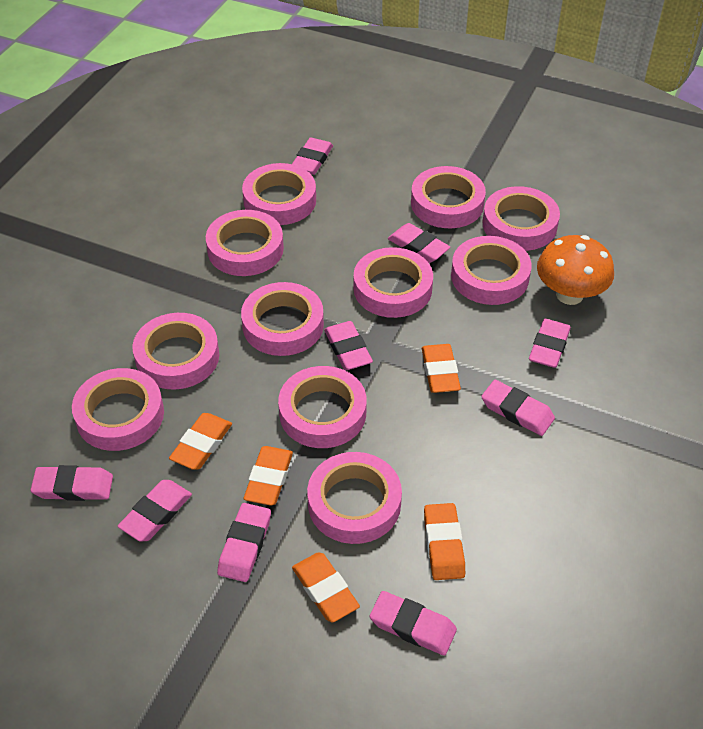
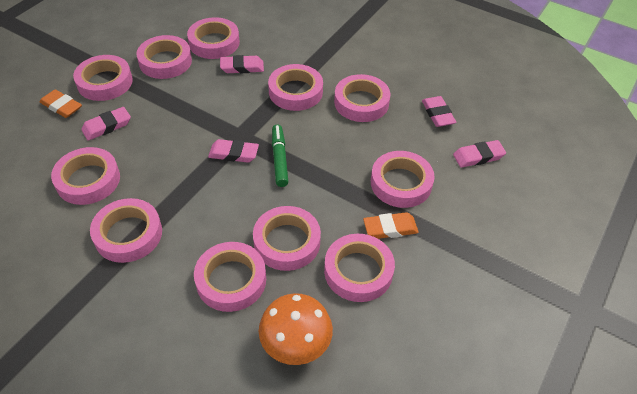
green marker: none = 0 -> [272,124,288,187] = 1
orange eraser: [169,413,232,470] [244,446,293,506] [292,552,360,623] [422,344,461,393] [424,503,465,580] = 5 -> [40,89,82,118] [363,212,419,239] = 2
pink eraser: [31,465,113,501] [118,480,192,542] [217,503,271,582] [292,138,333,175] [324,321,373,370] [369,591,457,656] [388,223,450,263] [481,380,555,436] [529,319,571,368] = 9 -> [81,107,131,141] [208,139,259,163] [220,55,264,73] [422,96,456,127] [453,140,506,168] = 5

